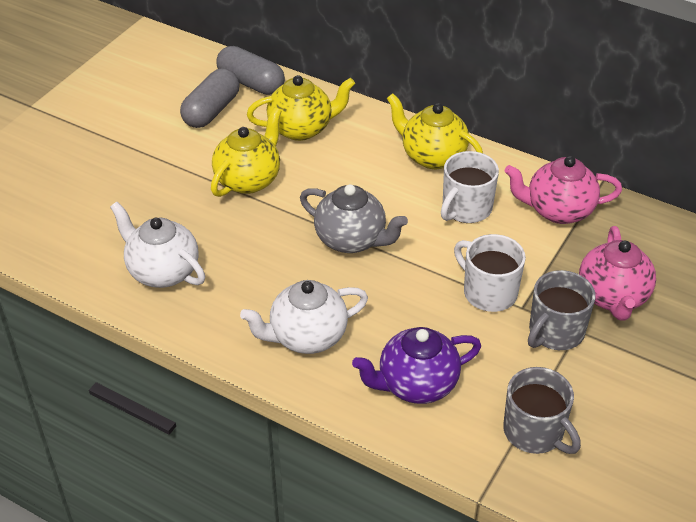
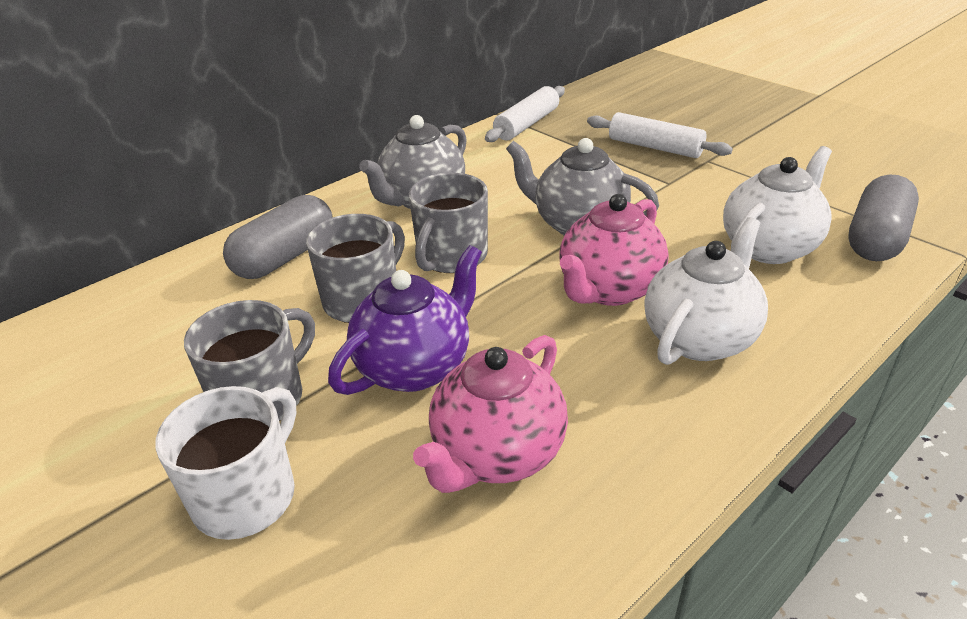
grey mug: [503,367,581,454] [528,270,596,350] = 2 -> [184,300,315,421] [306,214,405,323] [409,173,488,273] = 3
grey teapot: [300,184,408,253] = 1 -> [359,115,467,209] [506,138,659,235] = 2
white mug: [441,151,499,223] [454,234,526,312] = 2 -> [155,386,297,540] = 1
white rolling pin: none = 0 -> [485,86,565,142] [587,112,733,158] = 2
yellow teapot: [211,107,281,197] [247,75,355,141] [387,93,483,169] = 3 -> none = 0

